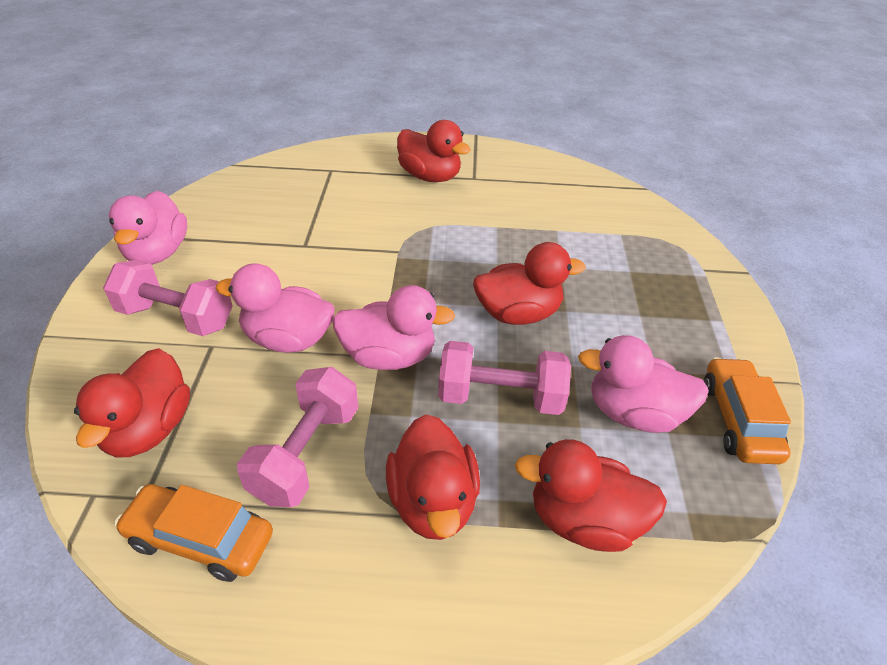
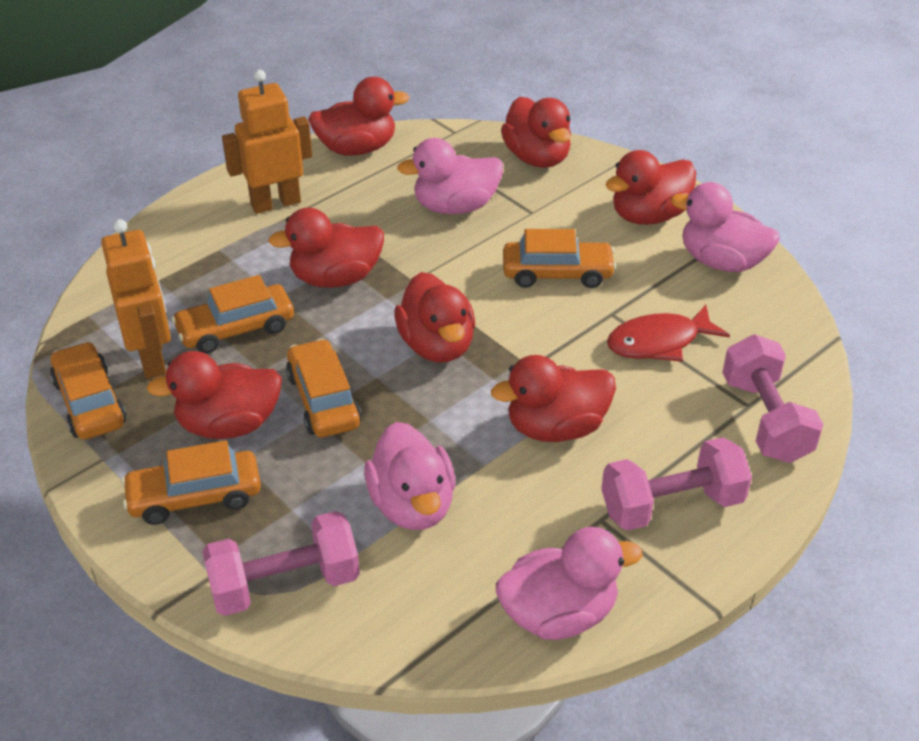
orange car: [115,484,273,582] [704,357,791,464] = 2 -> [50,341,127,440] [121,440,261,525] [171,275,294,354] [286,339,362,438] [503,229,616,288] = 5
orange robot: none = 0 -> [101,219,171,379] [222,70,312,214] = 2
red duck: [74,348,190,457] [386,414,480,540] [397,120,471,182] [473,242,586,325] [515,439,667,552] = 5 -> [147,351,282,439] [268,207,384,288] [308,77,409,156] [394,272,475,363] [491,355,616,442] [501,97,571,168] [605,150,696,225] = 7
red fish: none = 0 -> [607,305,730,362] = 1

